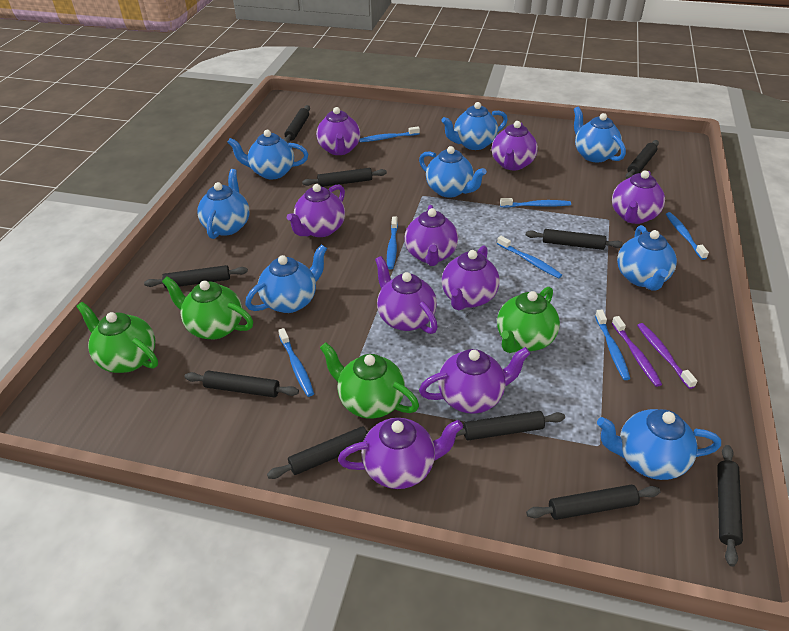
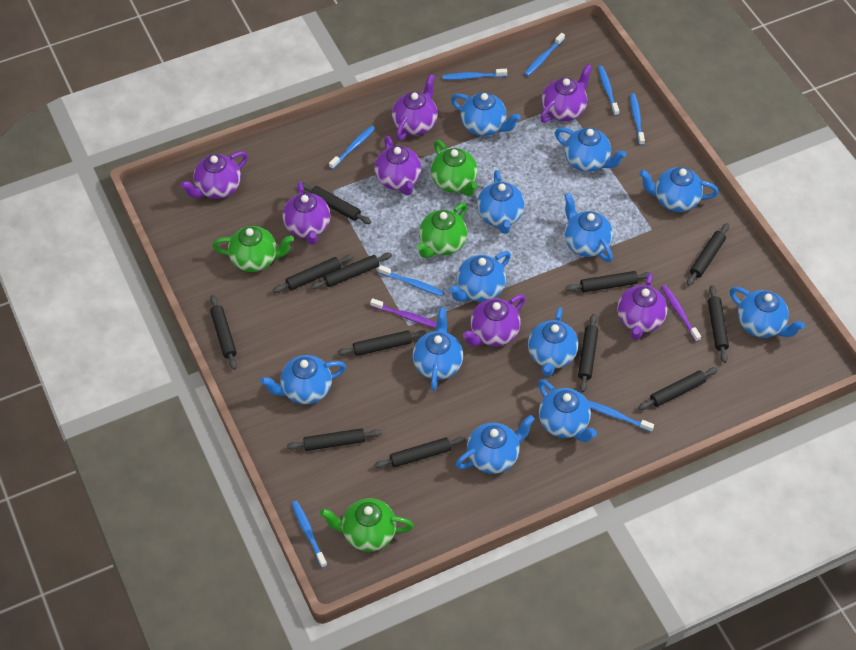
black rolling pin: [144,265,248,288] [184,370,299,398] [267,426,370,479] [284,105,310,143] [302,168,387,187] [442,411,565,440] [526,229,624,250] [526,485,661,520] [626,140,659,179] [717,445,743,567] = 10 -> [210,295,237,370] [273,254,354,293] [286,428,382,451] [302,183,371,224] [310,253,392,289] [337,330,427,356] [374,437,466,468] [565,271,653,292] [578,314,598,392] [638,367,718,410] [687,223,729,286] [708,285,729,363] = 12
blue teapot: [197,169,250,239] [227,130,308,179] [245,244,327,313] [419,146,487,198] [441,102,508,150] [574,106,626,162] [597,409,721,480] [617,225,677,291] = 8 -> [260,355,346,404] [413,307,463,391] [449,251,511,302] [451,92,521,136] [456,415,535,474] [477,170,525,234] [528,307,579,377] [538,379,597,442] [555,128,626,172] [564,193,613,262] [639,167,719,212] [730,287,805,338] = 12
blue toothbrush: [278,328,314,397] [359,126,420,142] [387,217,398,269] [497,236,562,278] [500,198,571,207] [595,310,630,380] [666,212,709,260] = 7 -> [292,501,327,568] [329,126,375,169] [378,265,445,297] [442,69,507,80] [524,33,565,76] [587,400,654,432] [598,66,619,116] [630,93,645,146] = 8
purple teapot: [287,184,345,237] [316,107,360,155] [338,418,463,489] [375,256,438,334] [404,205,458,266] [419,347,530,414] [442,245,500,310] [492,121,538,170] [612,170,665,224] = 9 -> [180,151,248,199] [283,182,331,245] [374,136,421,195] [392,74,438,141] [463,295,525,346] [540,64,592,123] [617,273,667,340] = 7

